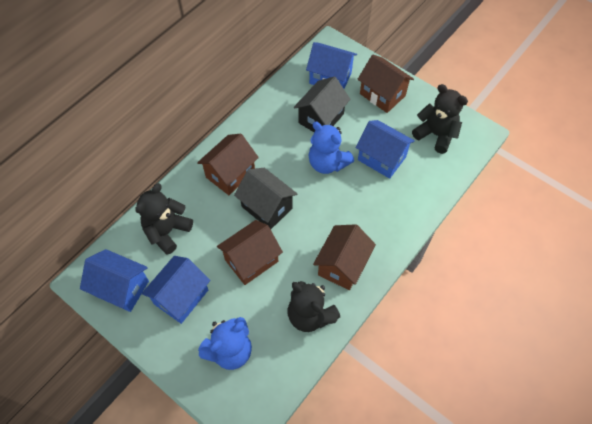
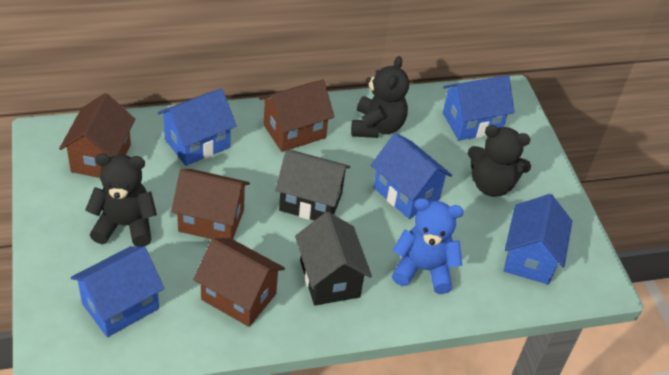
blue house: [80,249,149,312] [142,256,210,324] [306,42,357,89] [356,120,415,179] = 4 -> [71,246,165,337] [158,89,236,166] [371,133,452,219] [443,75,515,141] [504,194,572,284] = 5
blue teddy bear: [198,317,252,370] [309,122,354,174] = 2 -> [392,198,464,294] = 1

